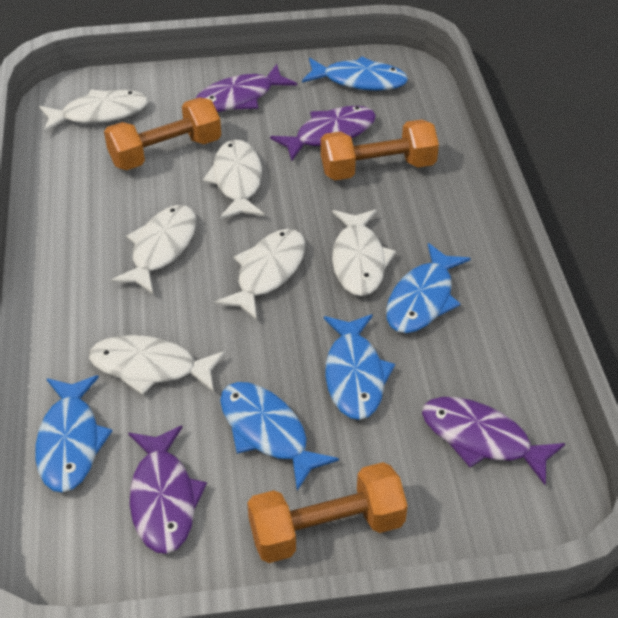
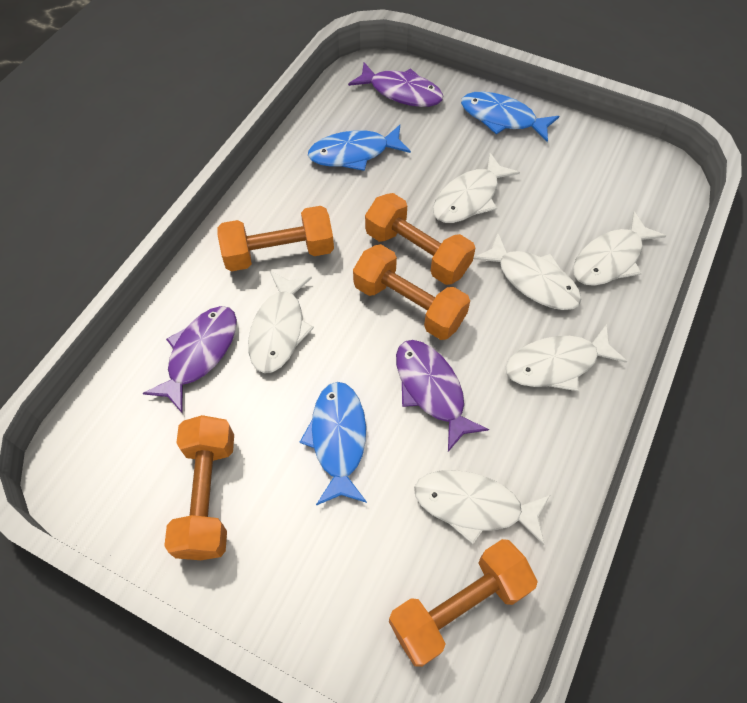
blue fish: [35,375,112,493] [220,382,339,491] [302,56,408,91] [324,314,395,420] [386,243,471,333] = 5 -> [300,382,367,506] [308,125,411,171] [461,92,559,142] = 3
orange dumbbell: [104,97,221,170] [247,462,408,563] [321,119,439,180] = 3 -> [164,415,234,560] [217,206,334,272] [353,244,470,340] [365,193,475,285] [389,539,538,667] = 5
purple fish: [128,425,207,554] [195,64,297,112] [270,106,376,161] [422,397,565,485] = 4 -> [143,306,237,413] [348,62,443,107] [396,340,489,452] = 3

